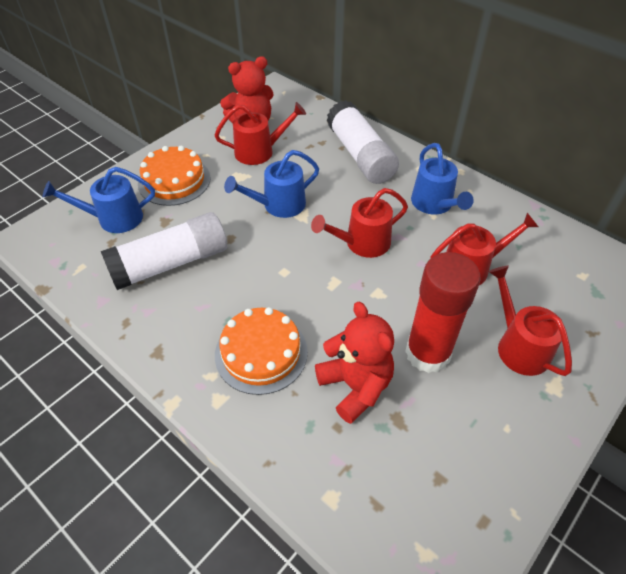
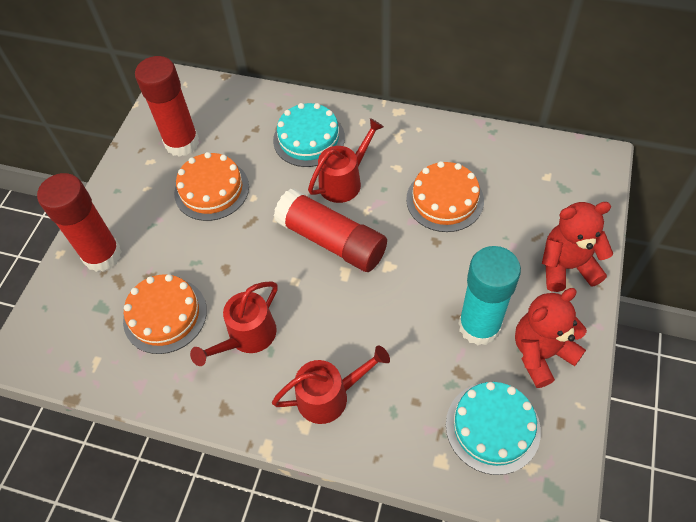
blue watering can: [43,167,155,233] [224,150,319,218] [411,143,474,215] = 3 -> none = 0
orange cake: [138,146,211,206] [215,307,308,395] = 2 -> [123,274,207,354] [174,152,249,221] [406,161,484,232] = 3
red glue stick: [405,252,481,373] = 1 -> [37,173,122,272] [135,56,199,157] [274,188,387,272] = 3
red watering can: [215,102,306,165] [311,188,408,258] [430,213,538,285] [489,266,572,376] = 4 -> [190,281,278,366] [272,345,390,424] [308,118,384,203] = 3
turquoise cake: none = 0 -> [273,103,345,167] [446,382,541,475] = 2
turquoise glue stick: none = 0 -> [458,246,521,345] = 1
white glue stick: [101,212,227,290] [327,100,399,184] = 2 -> none = 0

